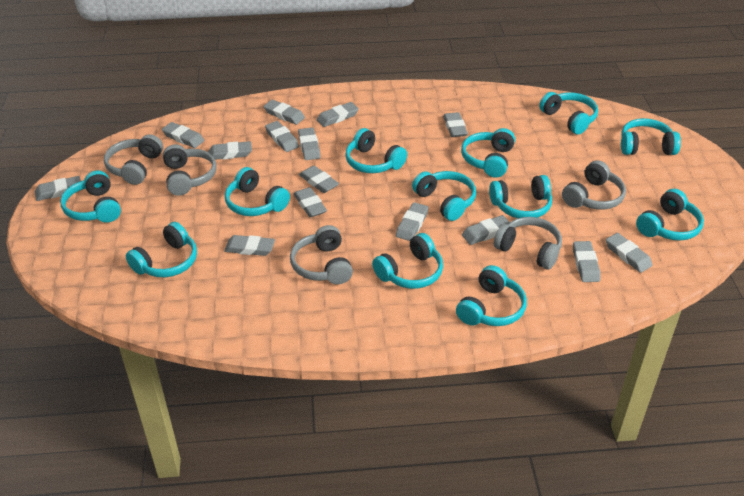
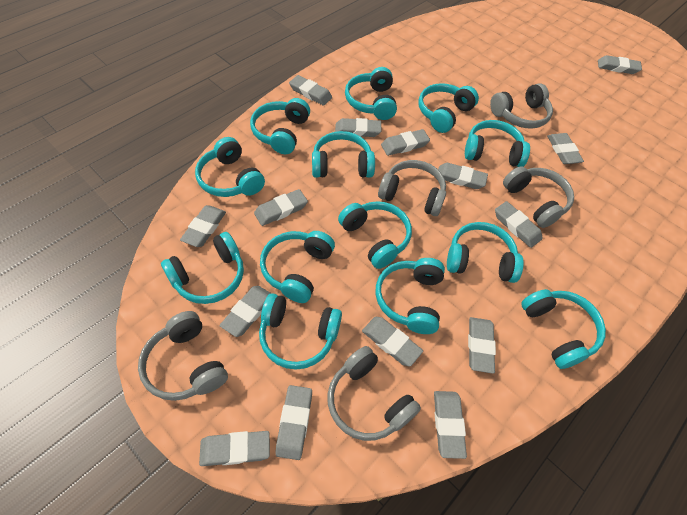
turquoise headphones: [60,170,121,223] [126,222,197,277] [225,167,290,216] [345,128,407,173] [372,233,443,289] [412,171,476,221] [456,265,527,326] [461,128,515,178] [489,175,552,218] [539,92,598,134] [621,118,681,155] [636,189,704,241] = 12 -> [161,232,244,304] [195,137,265,197] [250,98,310,154] [259,293,342,370] [260,231,335,303] [312,131,375,178] [338,201,412,269] [345,67,397,120] [376,258,445,334] [418,83,479,133] [447,222,524,283] [465,120,530,167] [521,289,606,369] = 13

